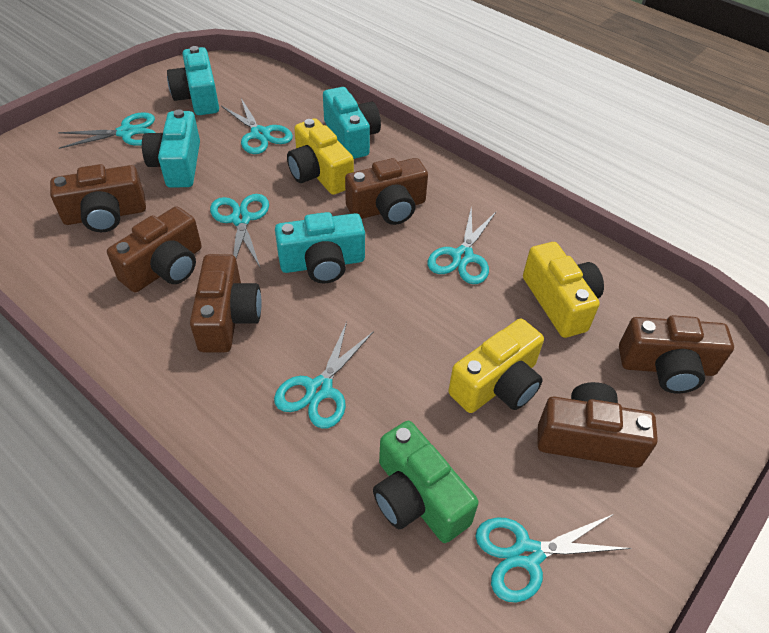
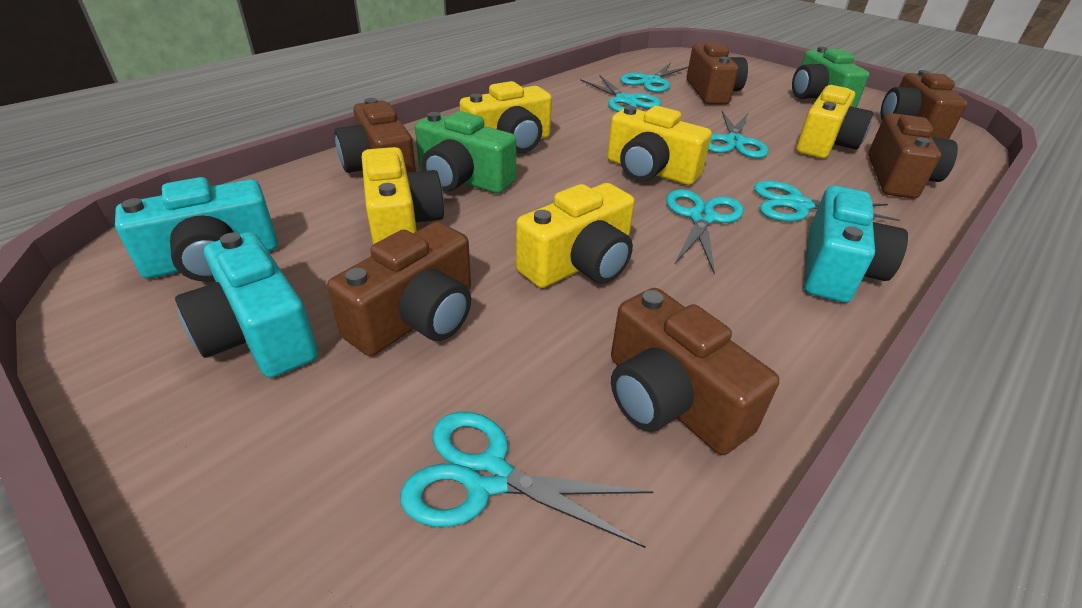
green camera: [373,421,479,543] = 1 -> [415,111,516,194] [792,47,869,108] = 2
turquoise camera: [142,109,200,188] [167,46,219,115] [275,212,365,283] [323,87,381,159] = 4 -> [115,177,278,282] [175,232,318,378] [804,185,908,303] = 3
yellow camera: [287,118,354,195] [448,319,544,413] [523,242,604,338] = 3 -> [362,147,444,244] [460,81,552,153] [516,183,635,288] [607,106,712,185] [796,85,874,158] = 5

